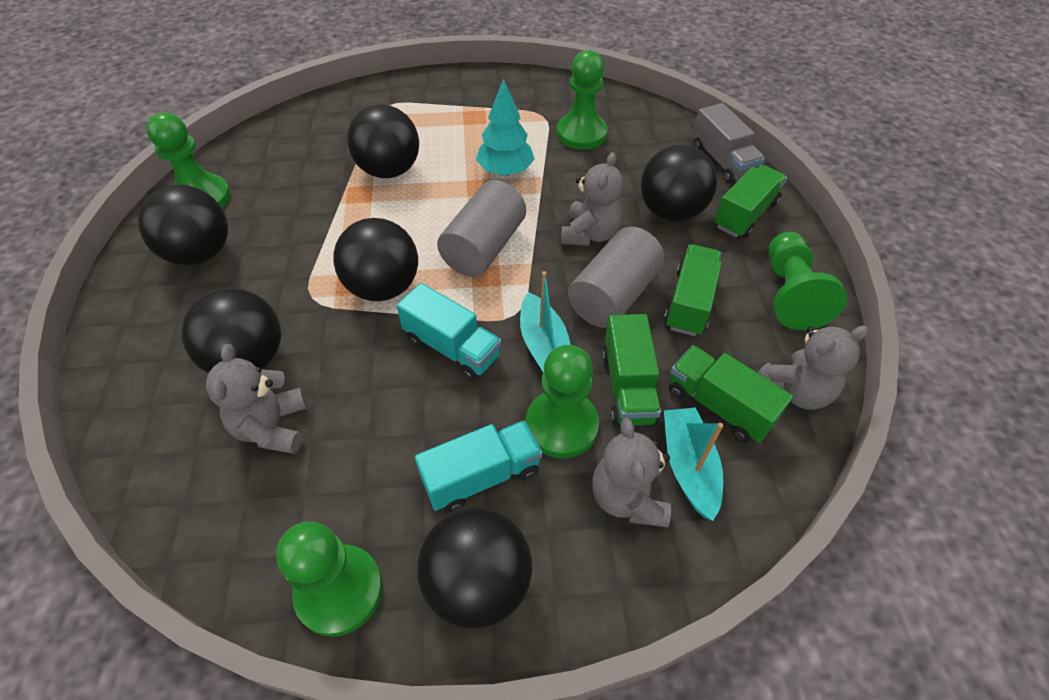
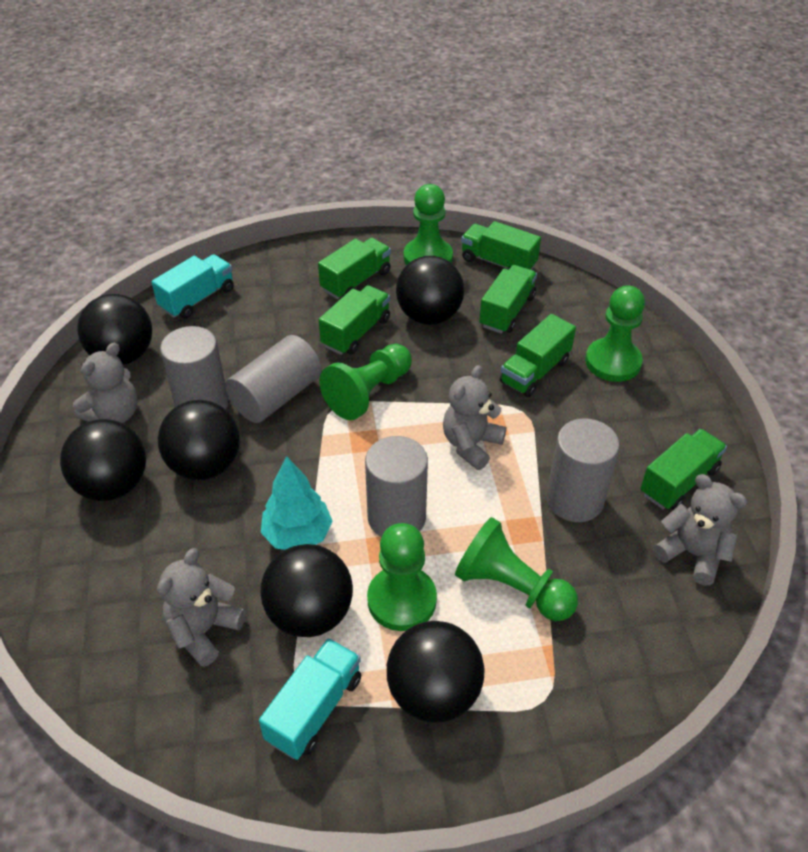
green truck: [602,314,661,426] [664,244,722,336] [669,345,793,443] [714,165,787,238] = 4 -> [318,238,391,299] [319,285,390,355] [461,221,541,270] [479,265,537,334] [500,314,576,397] [640,429,727,510] = 6
grey cylinder: [437,180,526,277] [568,227,664,328] = 2 -> [160,326,228,410] [225,335,321,423] [365,436,428,537] [546,418,620,522] = 4
grey truck: [693,103,765,184] = 1 -> none = 0
turquoise boat: [520,271,571,372] [664,407,724,521] = 2 -> none = 0

